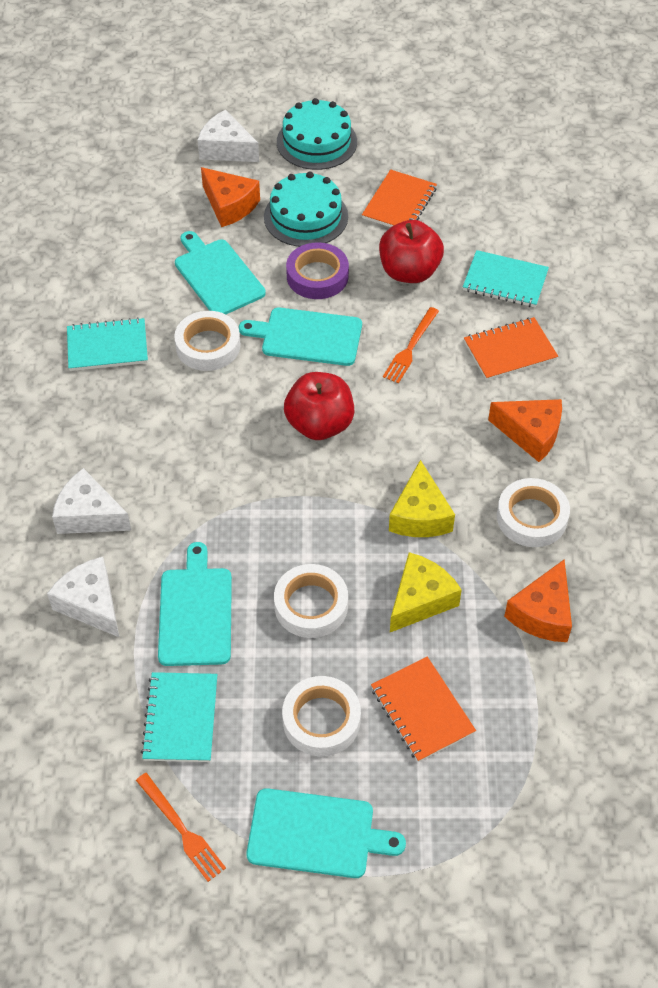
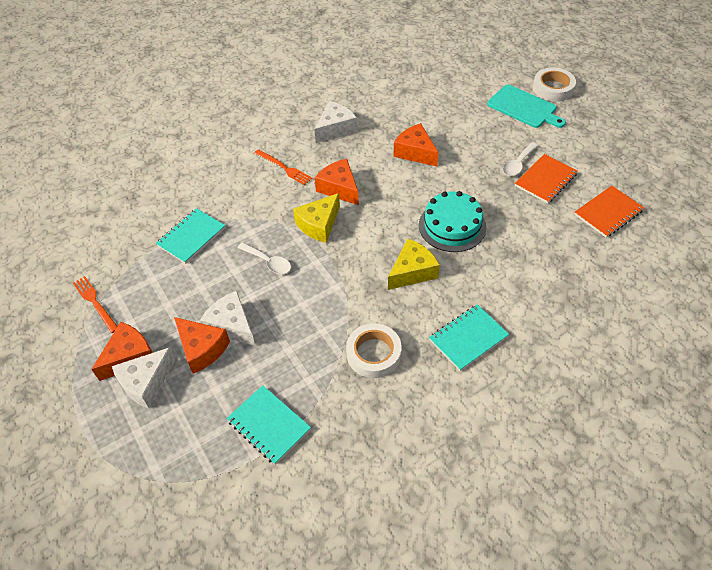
orange cheese: [201,167,260,227] [488,399,562,462] [504,560,572,642] = 3 -> [91,322,153,381] [174,317,230,374] [315,159,359,205] [393,123,439,166] = 4
orange notebook: [362,169,437,227] [371,657,476,762] [464,317,558,381] = 3 -> [515,154,578,204] [574,186,644,238] = 2
purple tape: [286,243,349,299] = 1 -> none = 0
red apple: [284,372,354,440] [379,220,444,283] = 2 -> none = 0
turquoise cake: [264,171,348,247] [277,98,357,170] = 2 -> [419,191,486,252] = 1
turquoise cutting board: [158,542,232,666] [175,231,266,314] [239,308,362,366] [246,788,406,878] = 4 -> [487,85,566,128] = 1
white spoon: none = 0 -> [238,242,291,274] [503,142,538,176] = 2
white tape: [174,311,241,371] [274,564,348,638] [282,676,361,756] [497,478,570,547] = 4 -> [346,323,402,378] [533,67,576,102] = 2

